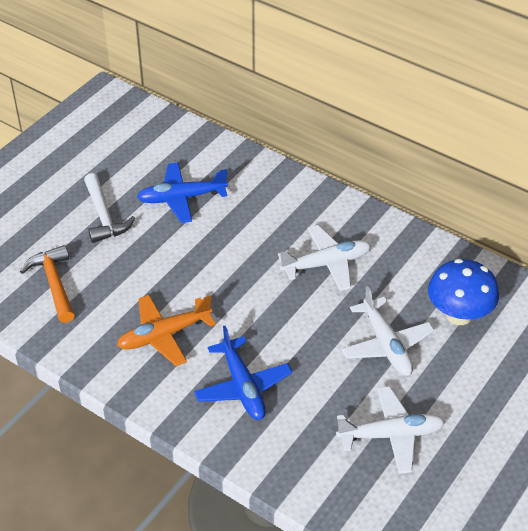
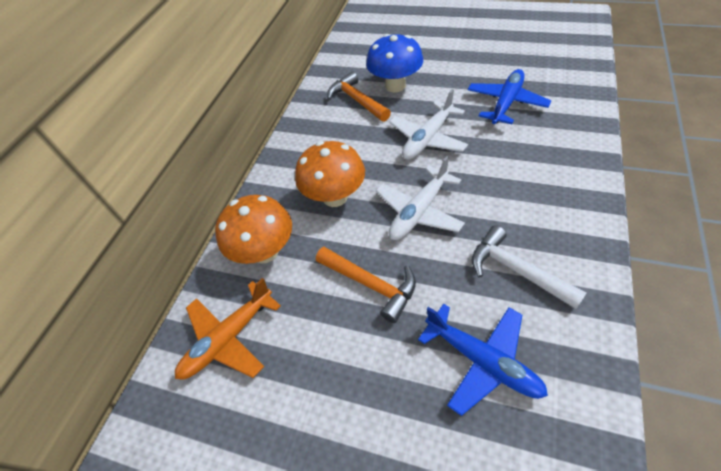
orange hammer: [20,245,75,323] = 1 -> [316,247,416,323] [327,71,391,122] = 2
orange mushroom: none = 0 -> [215,195,292,264] [295,141,365,207] = 2
white plane: [278,225,371,291] [336,386,445,474] [341,286,435,376] = 3 -> [376,156,465,240] [389,89,468,160] = 2

